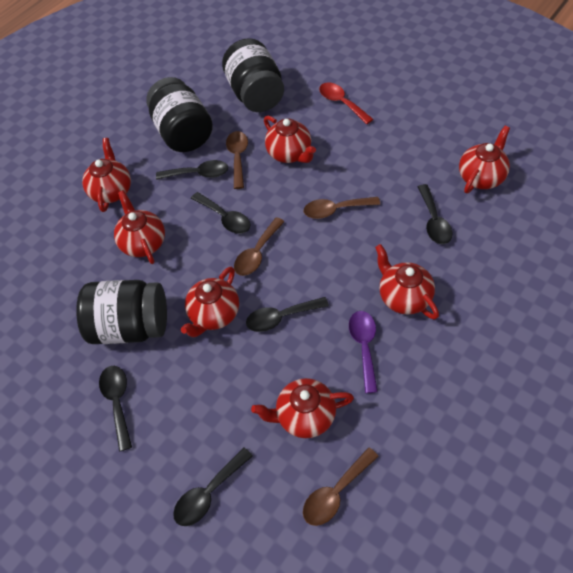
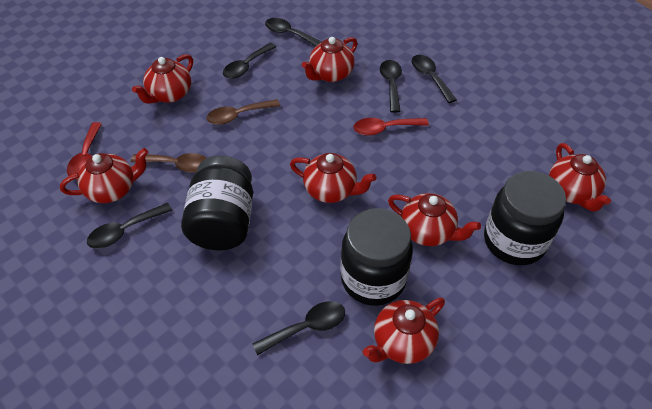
brown spoon: [226,131,248,189] [234,217,285,276] [303,447,379,526] [304,197,380,219] = 4 -> [131,153,206,173] [206,99,280,125] = 2
purple spoon: [349,311,378,393] = 1 -> none = 0
red spoon: [319,82,373,124] = 1 -> [67,122,102,176] [353,118,429,136] = 2

